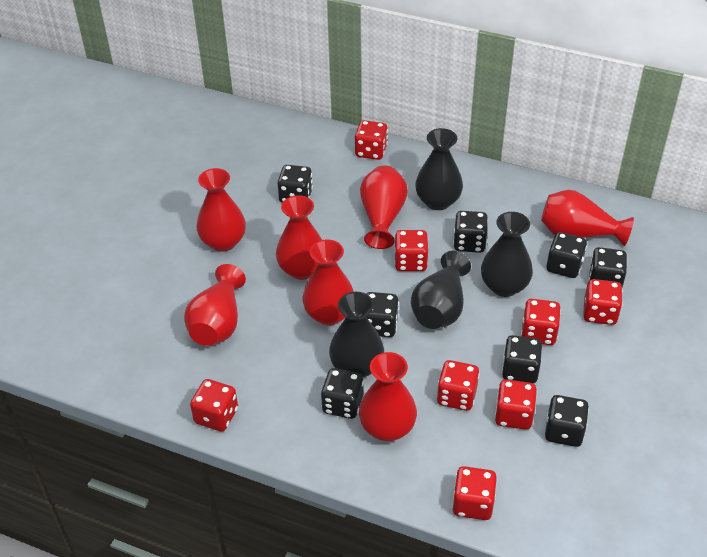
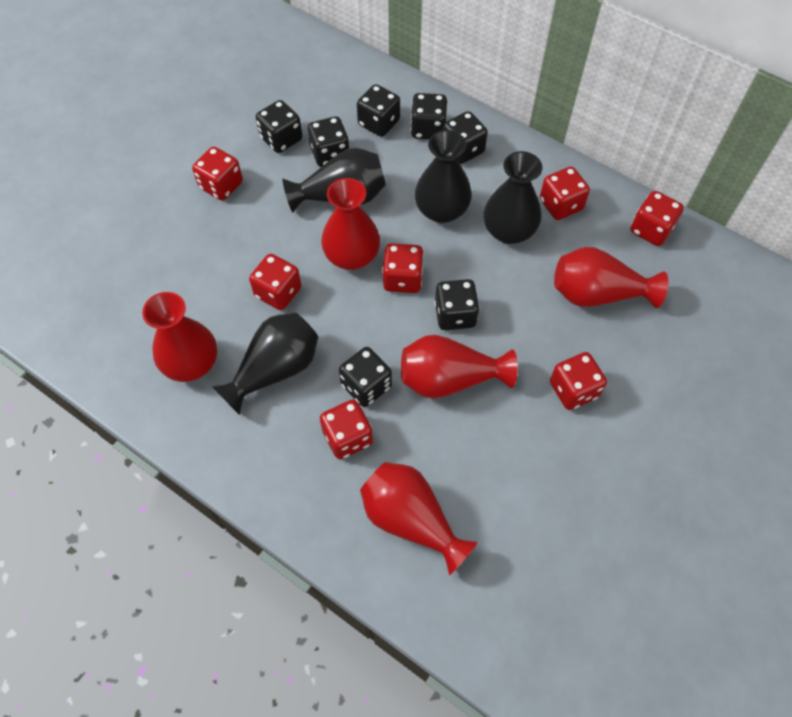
black dice: [277,165,313,203] [321,368,364,419] [366,292,399,337] [453,211,488,253] [502,335,542,383] [545,395,589,447] [547,232,587,278] [589,247,627,288] = 8 -> [256,100,302,153] [308,116,349,167] [339,347,392,407] [357,84,400,137] [411,93,447,139] [435,279,480,330] [443,111,488,164] = 7
red dice: [190,379,238,432] [355,120,388,160] [394,230,428,271] [437,360,479,411] [452,466,497,520] [495,379,537,430] [521,299,561,345] [583,279,622,325] = 8 -> [192,147,243,200] [249,254,301,310] [320,399,373,459] [382,243,424,293] [540,167,590,220] [550,352,607,410] [631,191,684,246] = 7
red vase: [184,264,246,346] [196,168,246,251] [276,195,322,280] [303,240,354,325] [359,352,417,441] [360,165,408,249] [541,190,634,246] = 7 -> [142,292,217,382] [321,178,380,270] [360,462,478,575] [401,335,518,399] [554,247,668,308] = 5

